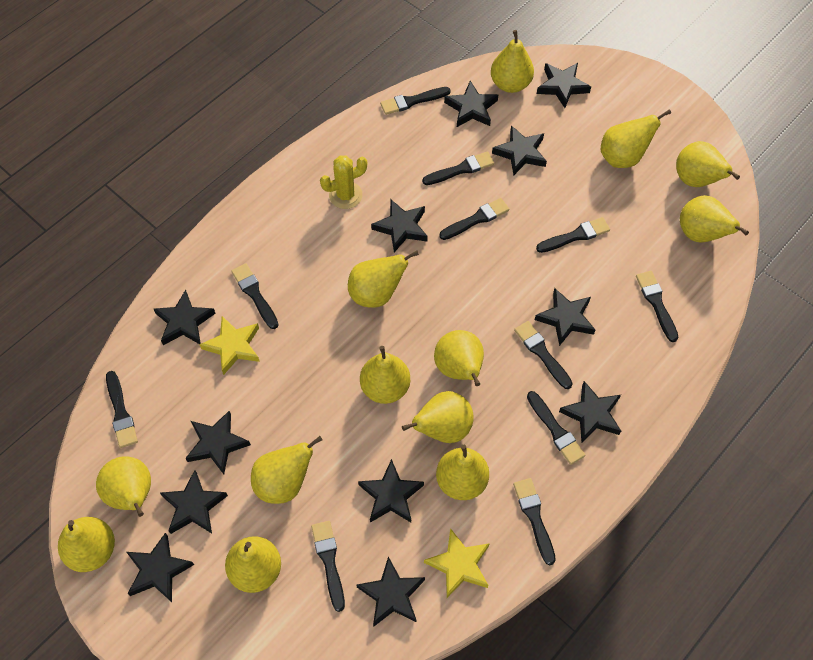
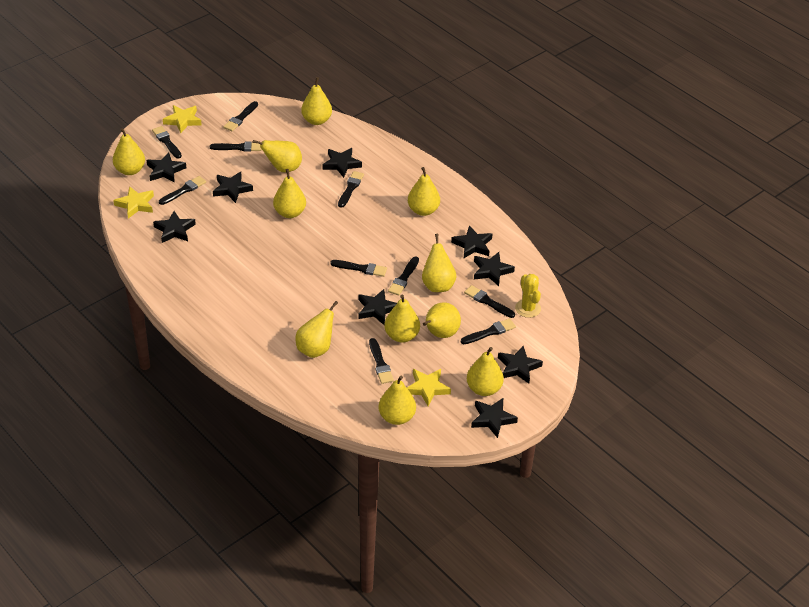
black brush: [106,371,138,448] [231,263,279,329] [311,521,345,612] [380,87,451,115] [422,152,494,185] [439,198,509,240] [513,478,556,565] [514,321,573,389] [527,391,586,465] [536,217,610,253] [636,271,679,342] = 11 -> [152,126,182,159] [159,176,206,205] [210,141,262,152] [223,101,258,131] [330,260,387,277] [338,171,364,208] [369,338,394,384] [388,257,419,296] [461,318,516,344] [464,285,515,318] = 10
black star: [126,533,194,602] [154,290,216,345] [160,470,228,534] [185,411,251,474] [356,557,425,627] [358,459,424,523] [371,200,428,252] [444,81,498,127] [492,125,547,176] [535,288,595,346] [537,63,591,108] [559,381,621,443] = 12 -> [147,152,186,183] [153,211,196,243] [213,172,253,203] [322,148,362,178] [358,289,397,325] [451,225,492,258] [471,398,518,438] [474,252,515,286] [498,346,543,384] = 9
yellow pear: [58,517,115,572] [96,456,151,517] [225,536,281,593] [251,436,322,504] [348,251,419,308] [360,346,410,404] [402,391,474,443] [434,330,484,386] [436,445,489,500] [491,30,534,93] [601,109,671,168] [676,141,740,187] [680,195,749,243] = 13 -> [113,128,145,175] [253,140,302,172] [273,169,306,218] [296,301,338,358] [301,77,332,125] [378,376,416,425] [384,295,420,343] [408,167,440,216] [422,234,456,292] [423,302,461,338] [467,347,504,396] = 11
yellow star: [199,316,260,375] [424,528,490,598] = 2 -> [113,186,154,219] [163,105,202,133] [407,369,451,407] = 3

